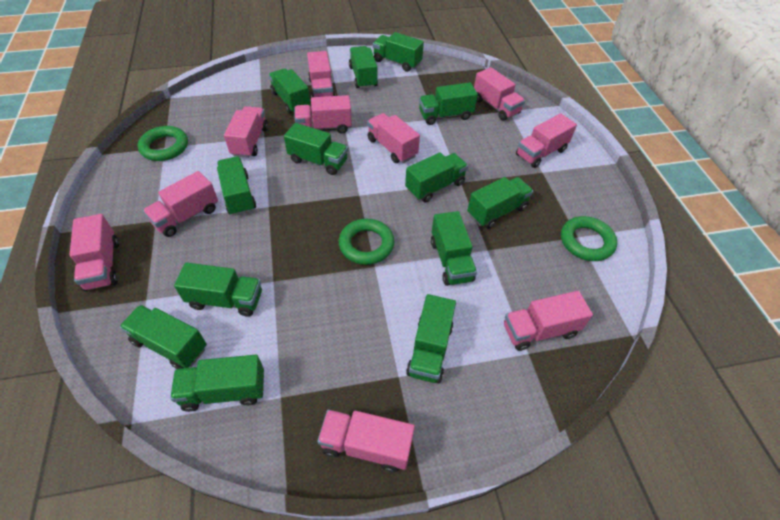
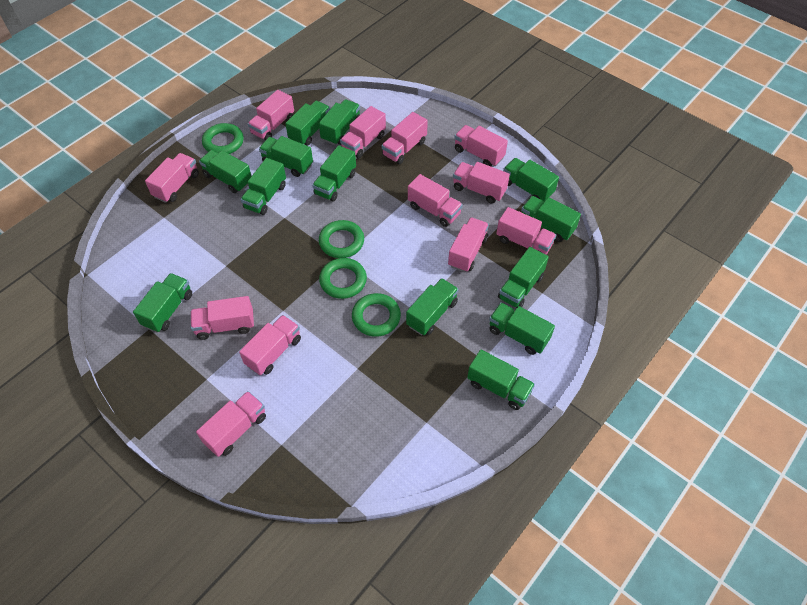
green ring: [138,126,188,161] [339,219,394,265] [561,216,617,261] = 3 -> [202,123,244,154] [319,220,364,258] [319,258,367,299] [352,293,401,337] = 4
pink truck: [69,214,119,291] [143,171,218,237] [224,106,268,158] [294,95,352,134] [307,51,335,97] [317,410,415,472] [367,113,420,163] [474,67,525,121] [504,291,593,351] [516,113,577,168] = 10 -> [145,153,199,203] [190,296,254,340] [196,391,266,457] [239,315,301,375] [248,90,294,140] [340,106,386,159] [381,112,428,164] [408,174,463,227] [448,217,489,272] [453,162,510,204] [454,125,508,166] [496,207,556,255] = 12

